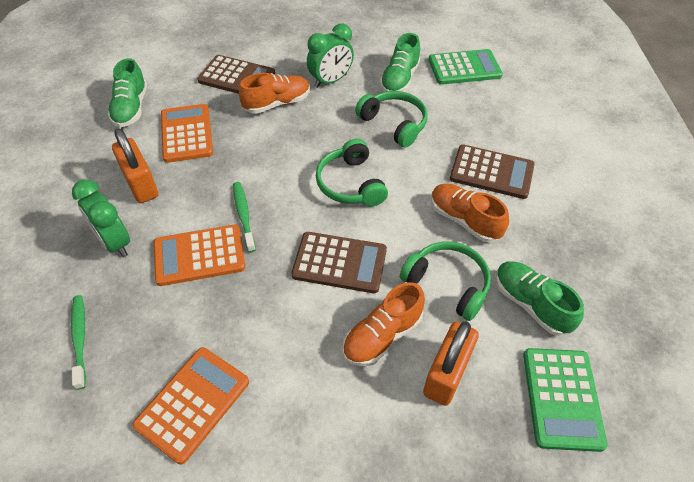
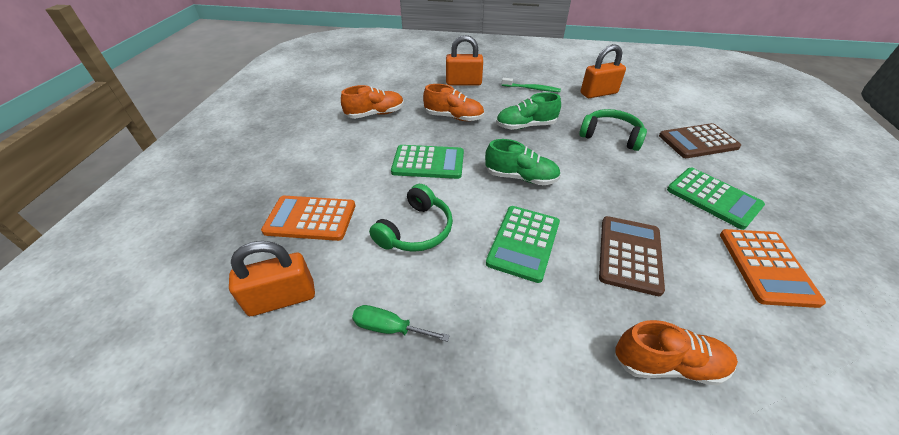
brown calculator: [197,55,275,94] [291,232,387,293] [450,144,535,199] = 3 -> [599,216,665,296] [659,123,741,158] = 2
green calculator: [429,49,503,85] [523,348,608,452] = 2 -> [391,145,464,179] [486,206,560,283] [667,168,765,230] = 3
green clock: [72,179,130,257] [307,23,354,88] = 2 -> none = 0
green headphones: [316,139,388,207] [355,91,428,147] [400,242,491,321] = 3 -> [369,184,453,252] [579,109,647,151] = 2
green screwdriver: none = 0 -> [352,305,450,342] = 1
green shoe: [108,58,147,128] [380,33,420,92] [496,261,584,336] = 3 -> [485,139,561,185] [496,92,561,130] = 2
green toothbrush: [71,295,86,390] [233,182,256,252] = 2 -> [502,78,561,92] = 1
orange calculator: [132,347,249,465] [154,224,245,286] [161,104,213,163] = 3 -> [261,196,355,241] [720,229,826,308] = 2
orange padlock: [112,128,158,203] [423,321,479,406] = 2 -> [229,241,315,316] [446,35,483,86] [581,44,626,98] = 3

